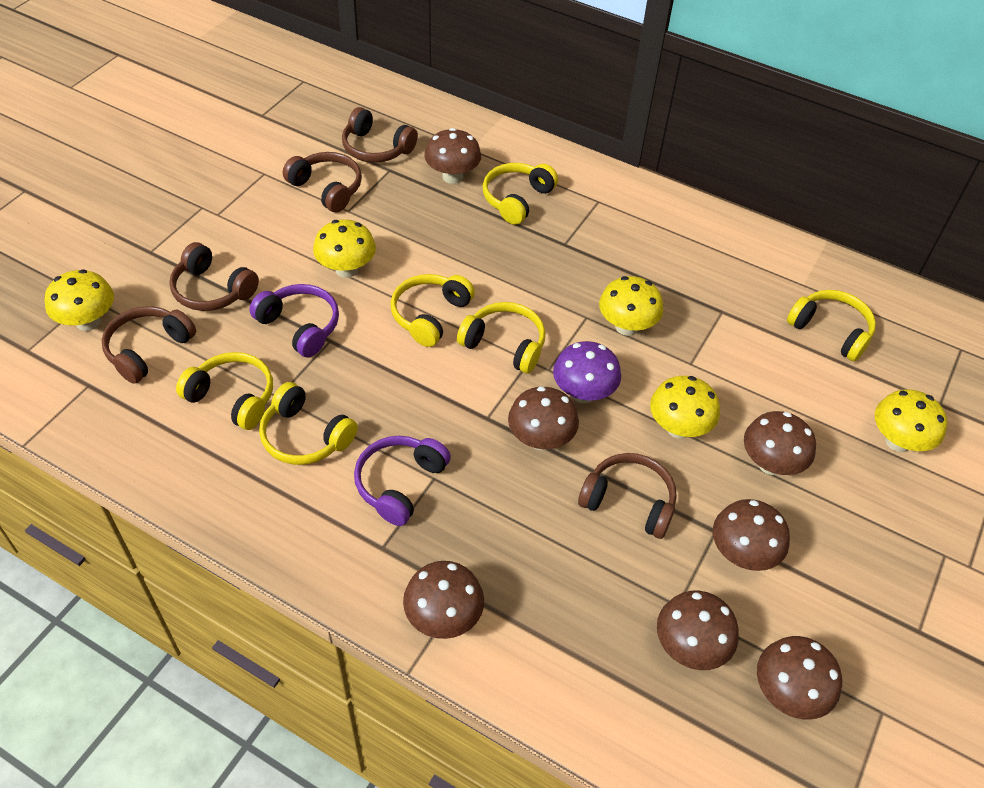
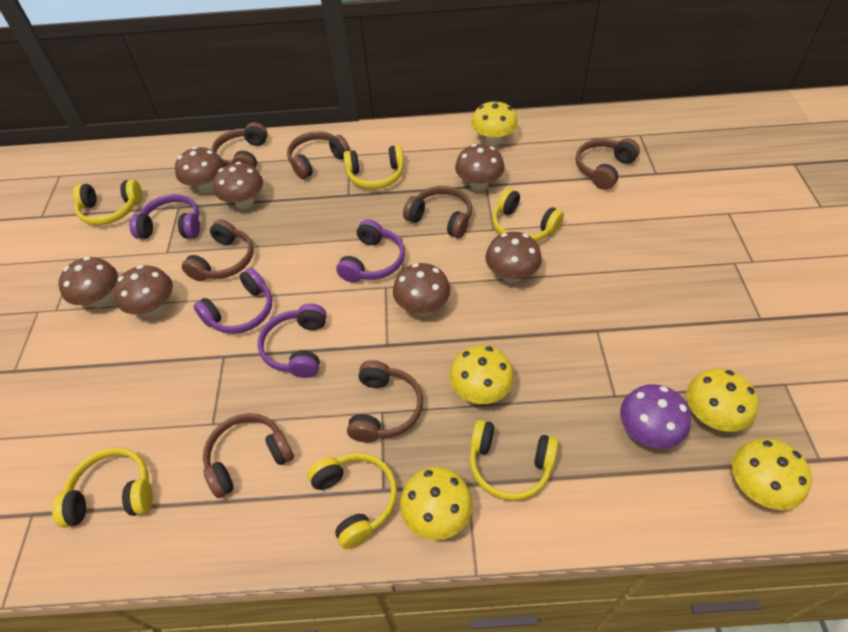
brown headphones: [102,306,196,384] [169,242,259,311] [283,152,362,213] [342,107,418,163] [578,453,677,539] = 5 -> [182,219,254,281] [203,413,294,498] [211,122,268,169] [287,131,350,179] [347,360,423,443] [403,186,472,238] [576,138,640,190] = 7
purple headphones: [249,284,339,357] [354,436,451,526] = 2 -> [129,194,200,239] [194,268,272,334] [258,303,327,378] [336,219,405,283] = 4

